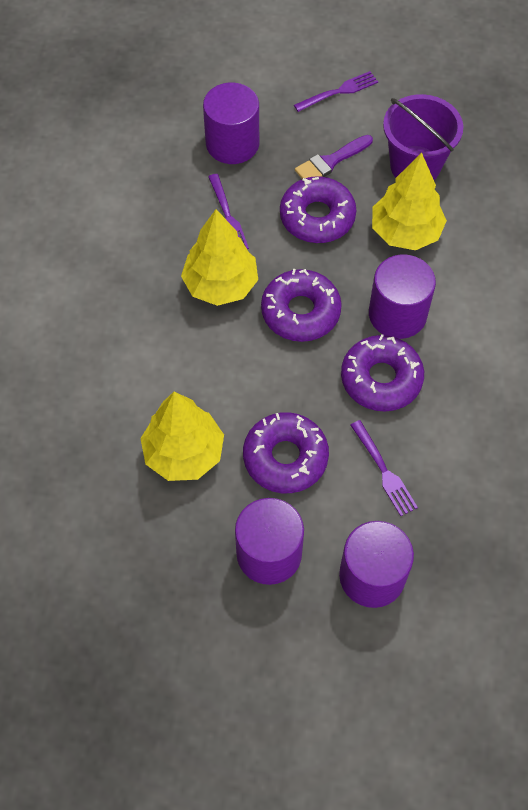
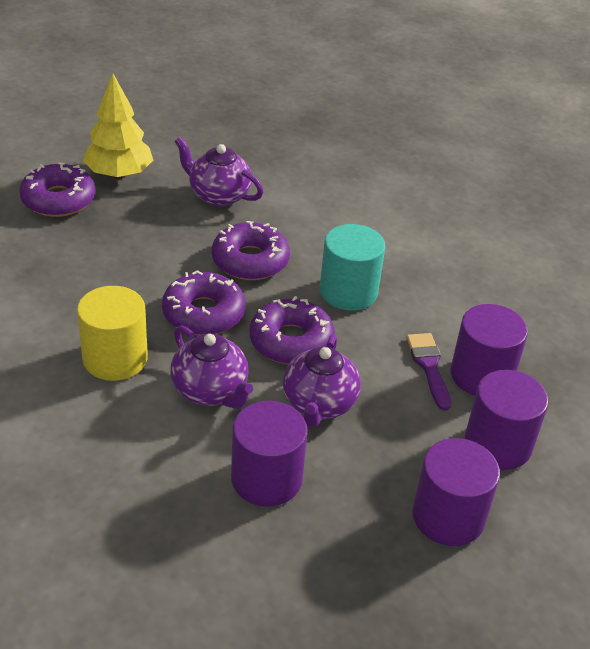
purple bucket: [383,94,463,180] = 1 -> none = 0
purple fork: [208,174,249,249] [294,71,378,112] [351,420,418,516] = 3 -> none = 0
purple teapot: none = 0 -> [170,325,253,409] [175,137,263,207] [283,334,361,428] = 3
turquoise cylinder: none = 0 -> [320,224,385,311] = 1
yellow cylinder: none = 0 -> [77,286,148,381] = 1
yellow tree: [140,392,224,481] [181,209,258,306] [372,152,447,250] = 3 -> [83,74,153,179] = 1

